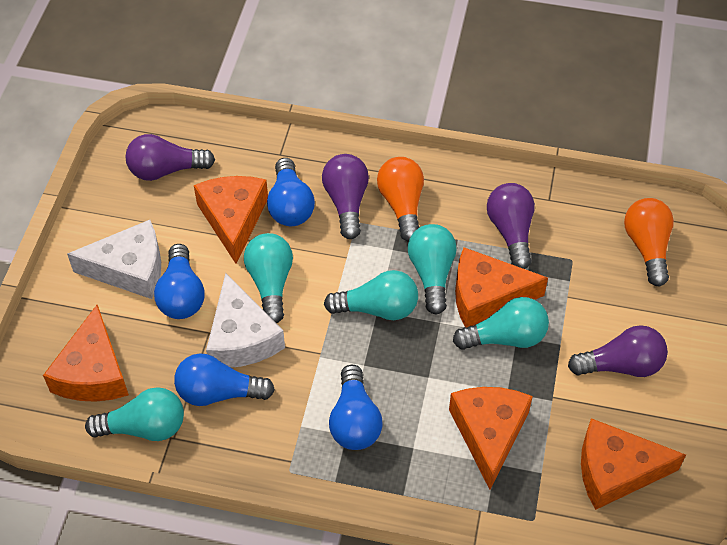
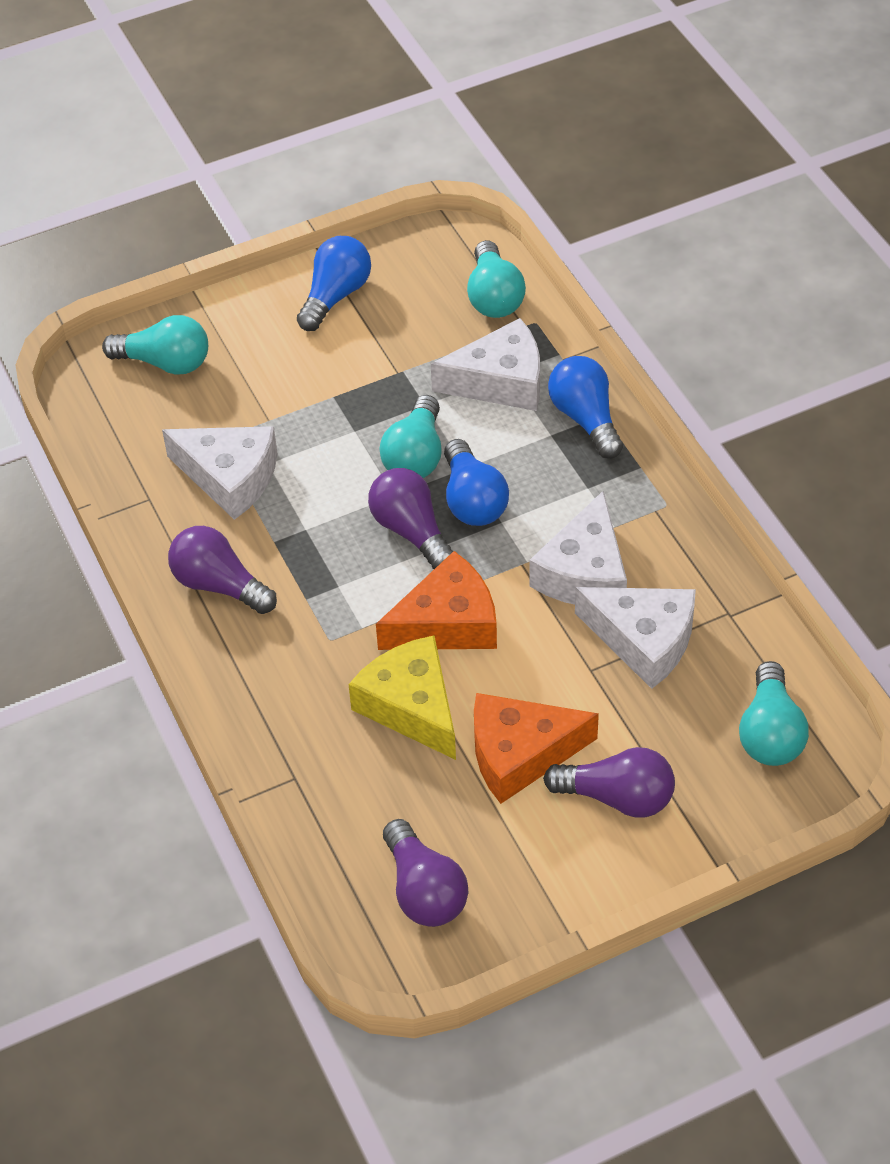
blue light bulb: [154,244,204,319] [174,353,275,406] [267,158,315,226] [329,365,383,450] = 4 -> [297,236,371,331] [444,439,509,526] [548,356,623,459] = 3
orange cheese: [43,305,129,402] [194,176,268,264] [449,387,533,490] [455,247,548,327] [581,418,686,510] = 5 -> [376,551,497,650] [474,693,599,804] = 2
orange light bulb: [377,157,424,242] [624,198,674,286] = 2 -> none = 0
turquoise light bulb: [85,387,184,441] [244,233,293,323] [324,270,418,320] [408,224,457,315] [453,297,549,350] = 5 -> [102,315,208,375] [379,395,442,478] [467,240,526,318] [739,661,809,766] = 4
white cheese: [67,220,161,299] [206,273,285,368] = 2 -> [162,426,278,520] [431,318,540,411] [529,490,627,605] [575,587,696,689] = 4
yellow cheese: none = 0 -> [349,636,456,760] = 1

